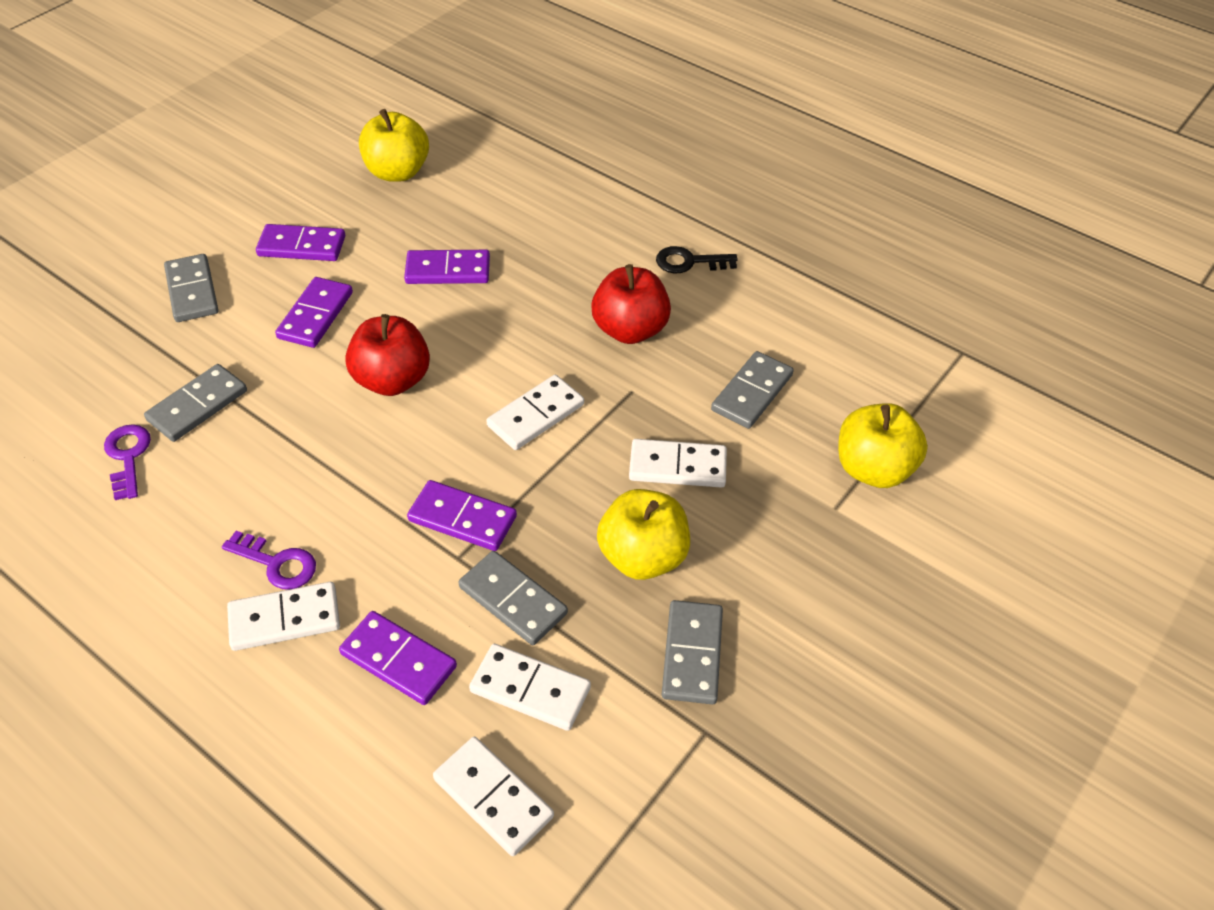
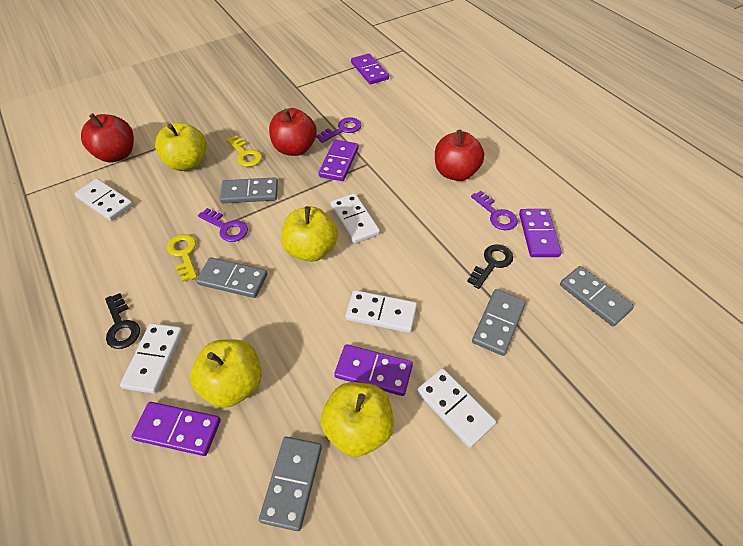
black key: [656,246,738,273] = 1 -> [105,293,140,349] [467,244,513,289] = 2
purple key: [104,424,151,500] [222,531,316,589] = 2 -> [198,208,248,242] [316,117,361,143] [471,191,518,230] = 3
red apple: [345,314,430,396] [591,264,671,344] = 2 -> [81,113,134,162] [269,108,317,156] [435,130,484,181] = 3
yellow apple: [359,109,429,182] [597,489,690,580] [838,403,928,488] = 3 -> [155,122,206,171] [190,339,262,408] [281,206,338,262] [321,382,394,457] = 4
yellow key: none = 0 -> [167,234,197,282] [226,135,262,167] = 2

